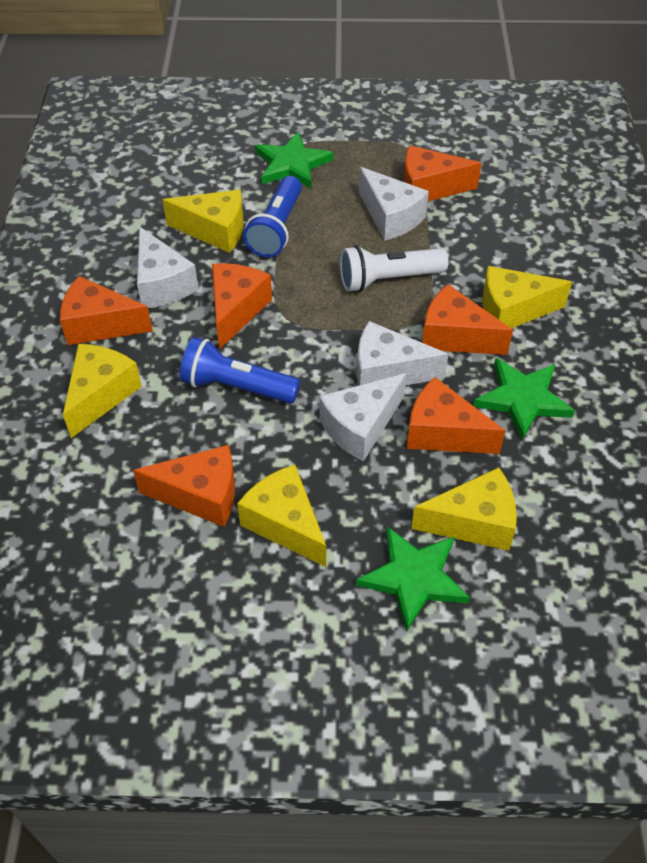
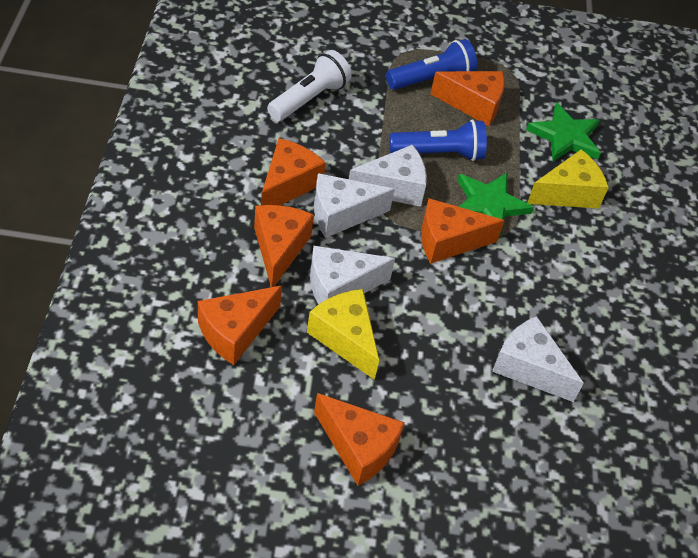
green star: [255,132,333,189] [356,527,470,631] [473,358,575,440] = 3 -> [457,173,534,237] [526,103,601,161] = 2
yellow cheese: [63,344,142,438] [163,190,244,253] [237,465,326,567] [411,467,517,551] [482,266,572,329] = 5 -> [307,289,379,380] [527,149,609,208] = 2

